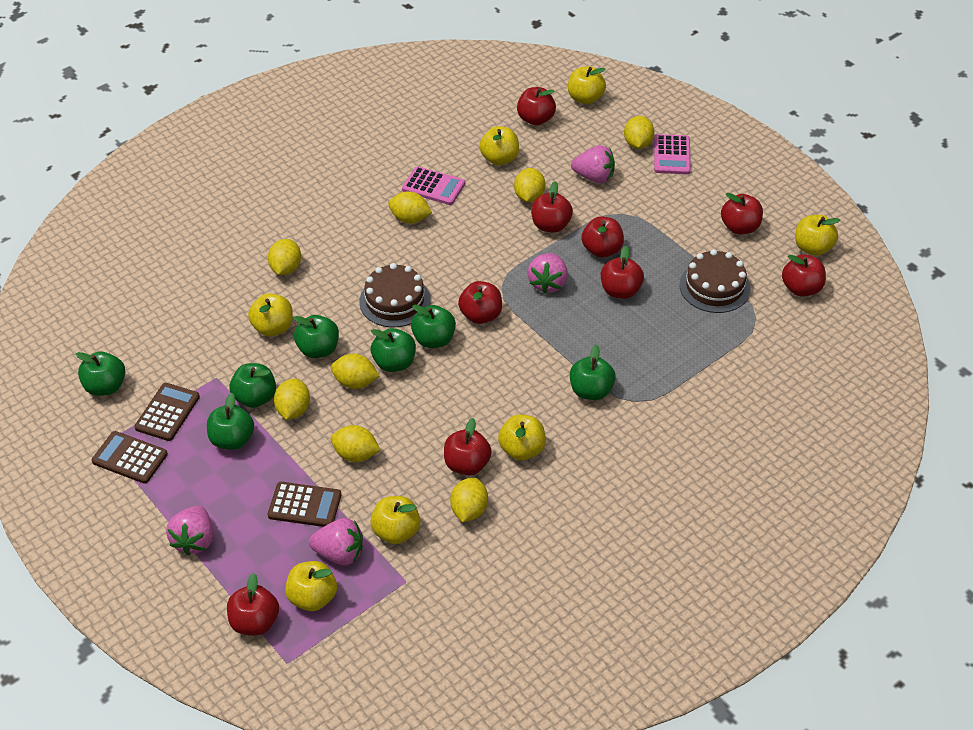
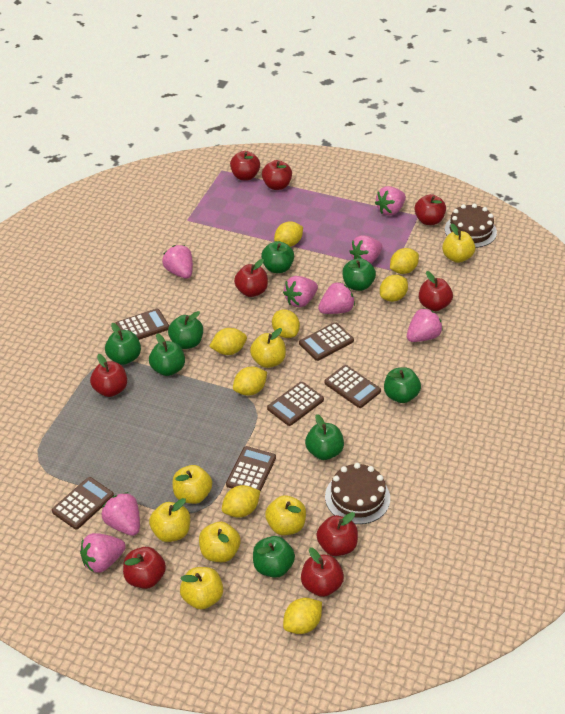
brown calculator: [92,431,168,484] [134,383,200,441] [268,482,342,527] = 3 -> [52,477,114,530] [115,309,169,340] [226,446,276,492] [267,382,324,426] [299,322,354,361] [324,365,381,408] = 6
green apple: [76,351,125,396] [207,393,254,450] [229,363,276,408] [293,315,339,358] [371,328,416,372] [411,305,456,348] [570,344,616,400] = 7 -> [105,323,141,365] [149,333,185,376] [168,311,203,349] [253,536,295,578] [261,241,294,273] [305,414,344,460] [343,258,376,291] [384,367,421,403] = 8
pink calculator: [402,166,465,205] [654,134,691,174] = 2 -> none = 0
pink strawberry: [166,506,213,556] [309,518,363,566] [527,253,568,294] [571,145,615,183] = 4 -> [80,533,126,573] [102,492,140,536] [162,245,193,279] [283,276,318,307] [318,282,355,314] [349,235,383,264] [375,186,406,215] [407,308,443,342] = 8

